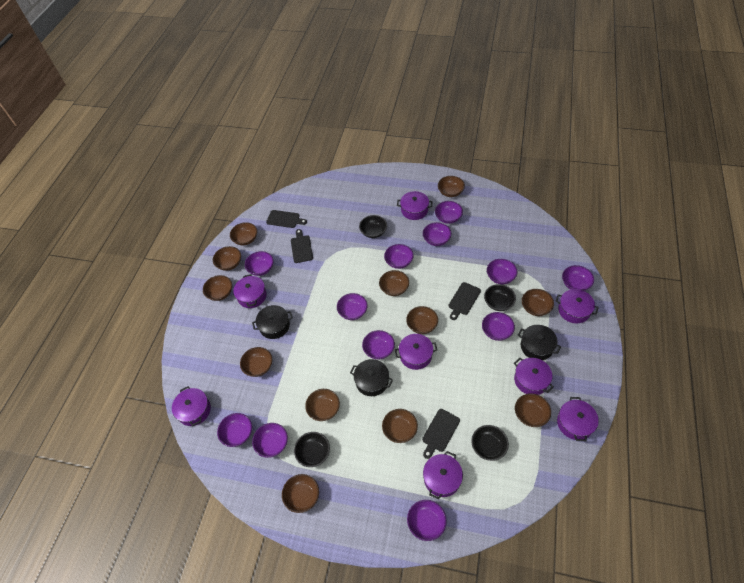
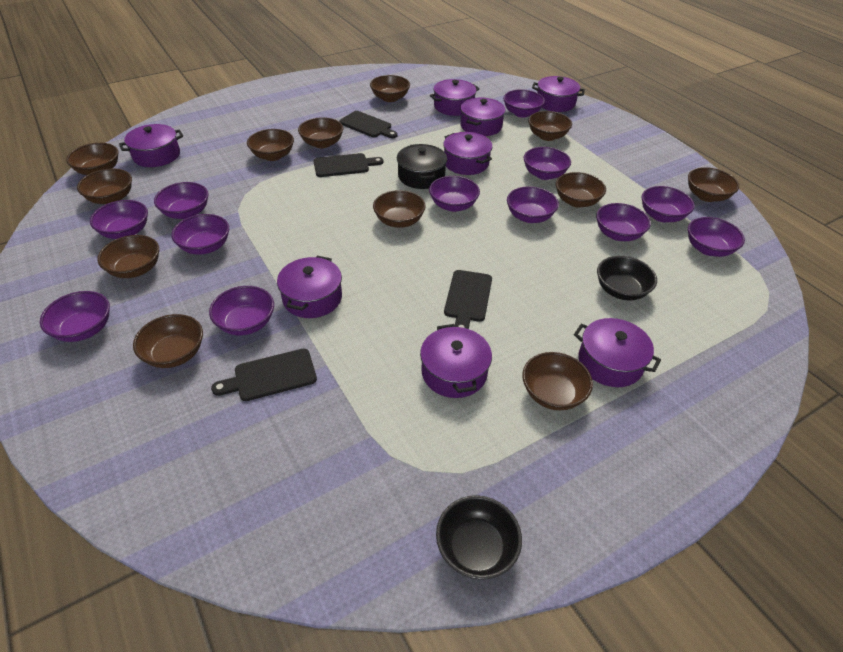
black bowl: [294,432,330,467] [359,215,387,238] [471,425,509,461] [484,284,516,311] = 4 -> [436,495,522,580] [597,256,657,300] = 2
black pot: [252,305,293,339] [350,359,393,396] [518,325,561,360] = 3 -> [397,144,447,189] = 1

